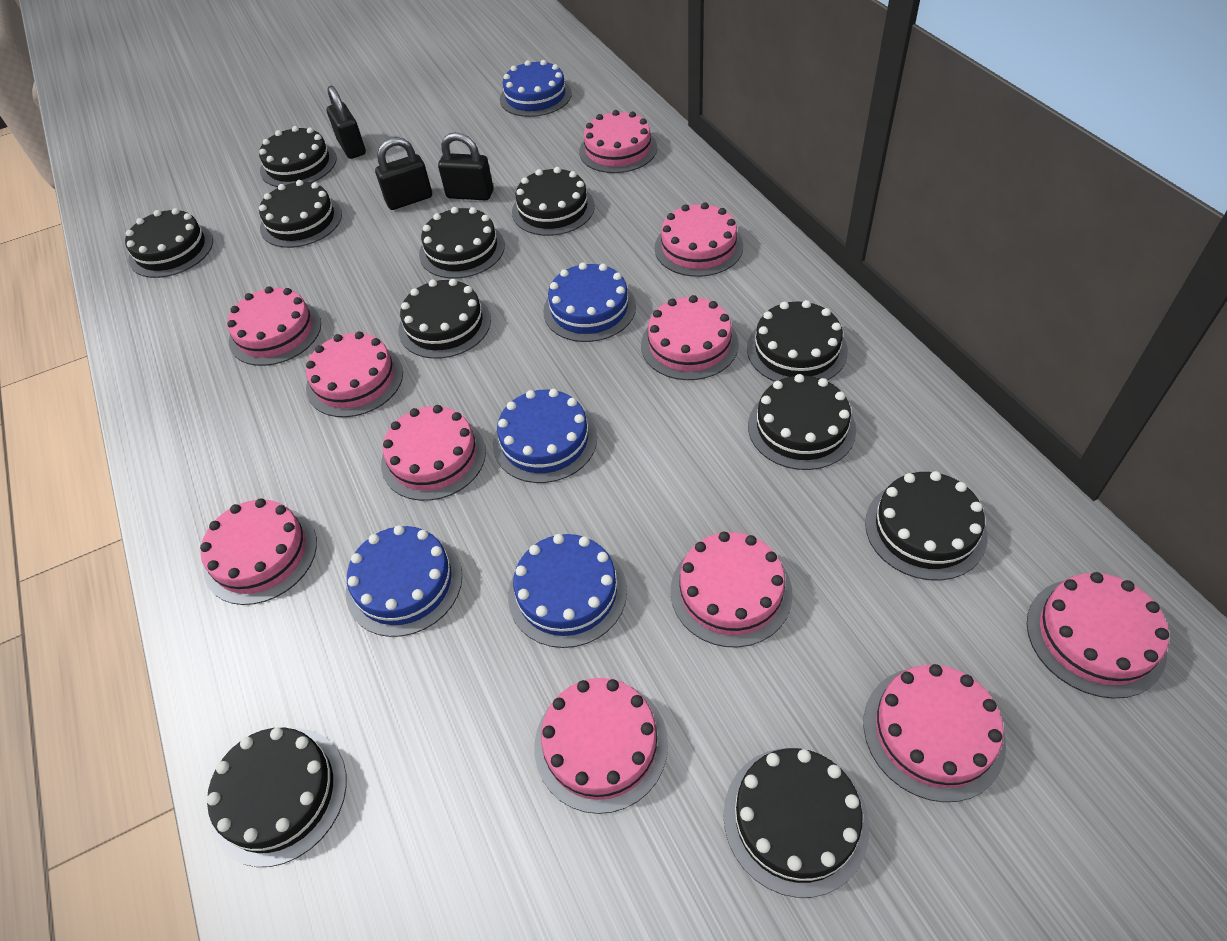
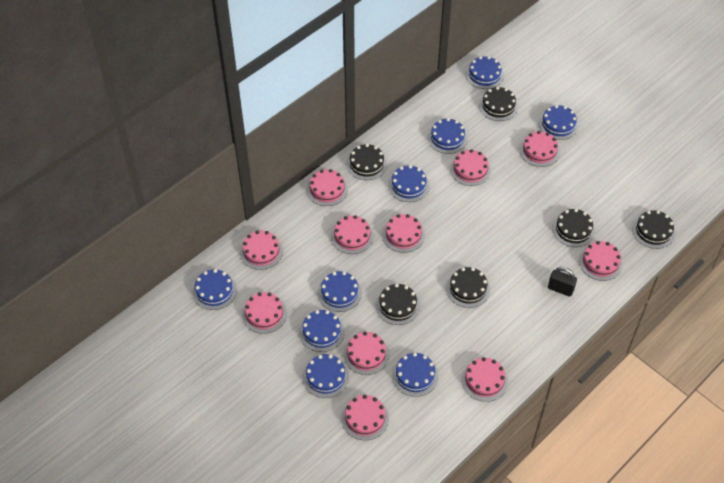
black cake: [125,208,213,278] [207,727,347,867] [259,126,337,187] [259,180,342,248] [399,279,491,359] [419,207,505,279] [512,167,595,236] [723,748,869,898] [747,300,848,382] [748,374,856,470] [865,471,987,580] = 11 -> [347,144,387,180] [376,284,420,325] [446,267,490,308] [479,87,518,121] [552,209,595,247] [632,210,675,249] = 6
black padlock: [326,86,366,159] [375,137,432,210] [438,132,493,201] = 3 -> [548,267,577,297] = 1
blue cake: [346,525,462,637] [493,389,597,483] [500,60,572,117] [508,534,627,648] [543,262,636,342] = 5 -> [192,269,237,310] [299,310,345,352] [303,354,349,398] [318,271,362,312] [388,165,429,202] [392,353,438,397] [428,118,468,154] [466,56,504,89] [539,105,579,140] = 9

